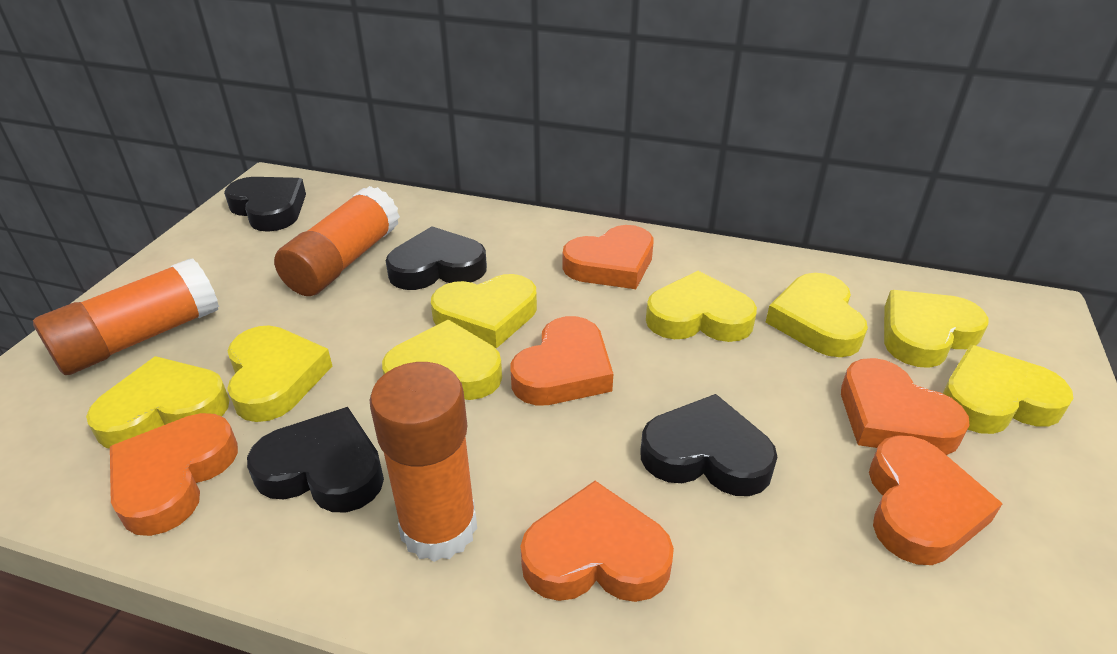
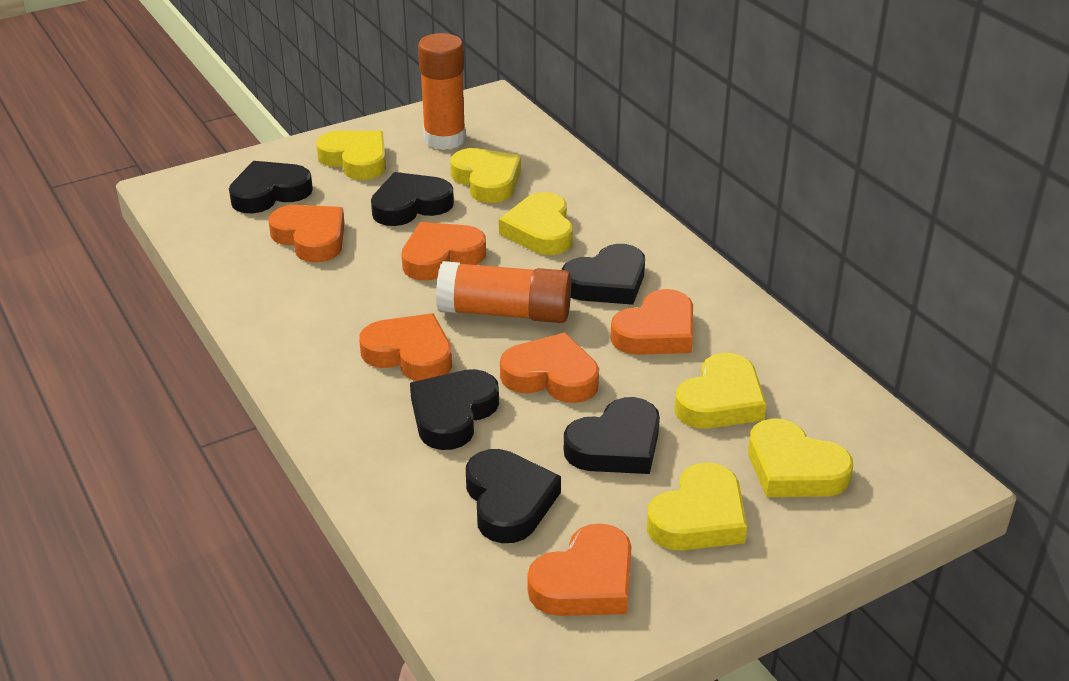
black heart: [224,177,306,232] [247,407,384,512] [386,226,487,290] [641,394,777,496] = 4 -> [229,161,313,213] [371,172,454,226] [410,369,499,450] [466,449,561,543] [562,244,645,305] [564,397,660,474] = 6
orange glue stick: [33,258,219,375] [274,186,400,296] [370,362,477,562] = 3 -> [418,33,466,150] [436,261,571,323] = 2
yellow heart: [86,356,230,449] [227,326,332,422] [382,320,502,400] [431,274,537,348] [646,271,757,342] [765,273,868,357] [884,290,988,368] [943,345,1074,434] = 8 -> [316,131,386,180] [450,148,521,203] [499,192,573,255] [647,462,747,551] [675,353,766,429] [748,418,853,497] = 6

